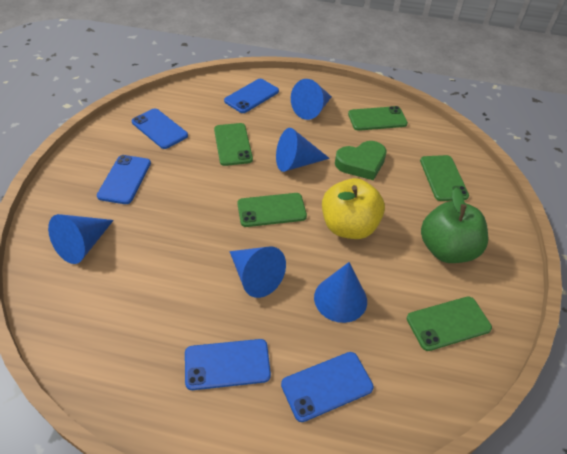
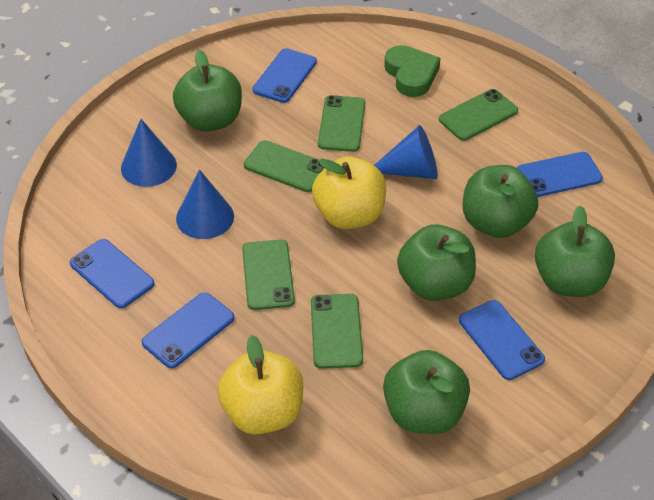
blue cone: [48,214,114,264] [230,246,286,298] [276,128,330,172] [291,79,332,120] [314,262,367,323] = 5 -> [121,119,177,187] [176,169,234,239] [374,125,438,179] = 3
green apple: [421,188,488,263] = 1 -> [173,49,242,131] [383,350,470,434] [397,224,476,301] [463,165,538,238] [535,206,615,297] = 5
yellow apple: [322,178,385,239] = 1 -> [217,335,303,434] [312,157,386,229] = 2

